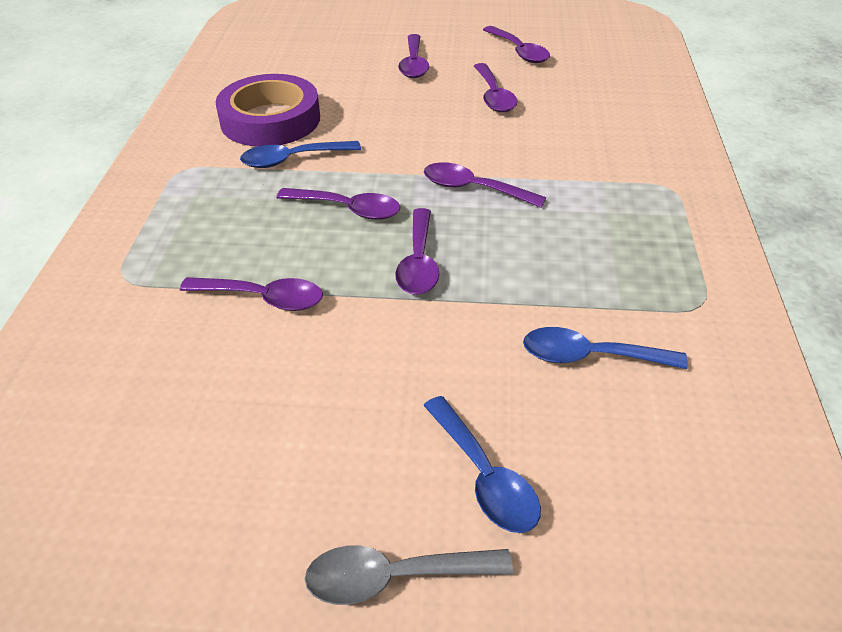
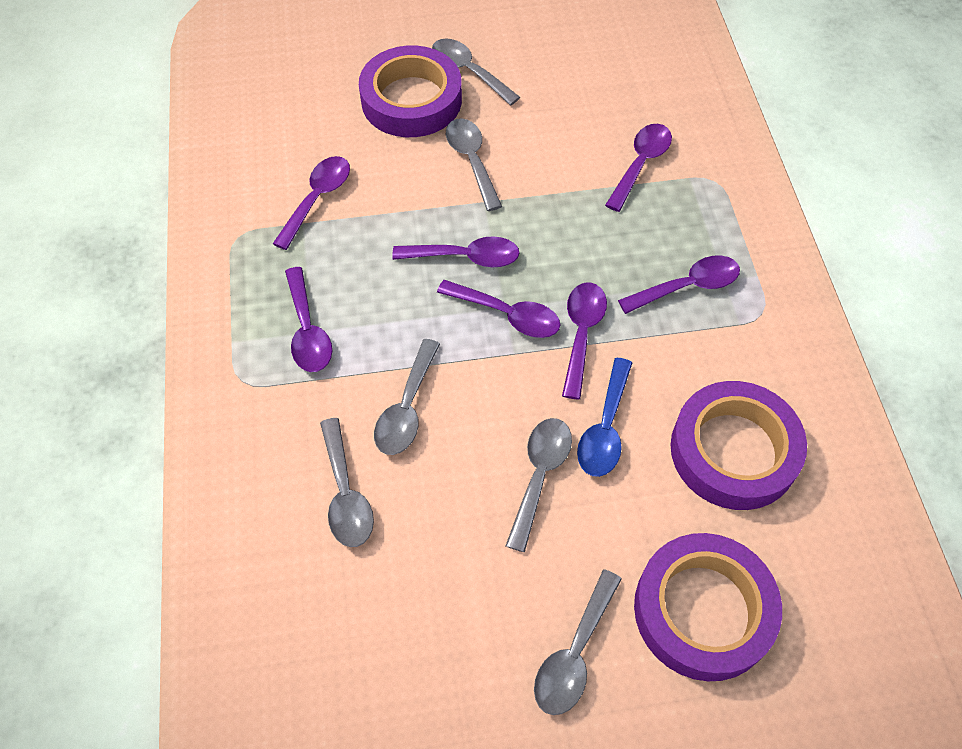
blue spoon: [240,141,361,168] [423,396,541,533] [523,327,688,369] = 3 -> [577,358,632,477] = 1
grey spoon: [305,546,513,605] = 1 -> [320,418,374,547] [374,339,440,455] [432,39,520,105] [446,118,502,211] [506,418,572,552] [534,569,622,715] = 6
purple tape: [216,74,320,147] = 1 -> [359,45,462,137] [634,533,782,681] [671,381,807,510] = 3

